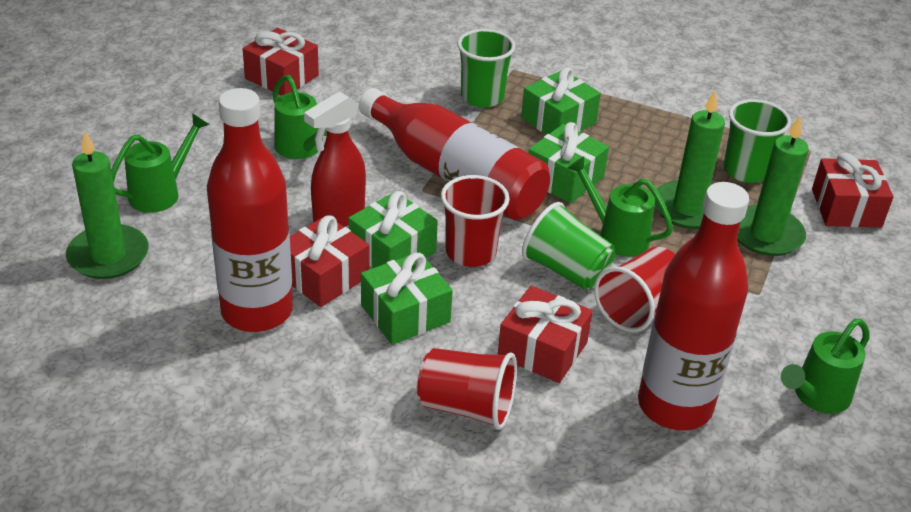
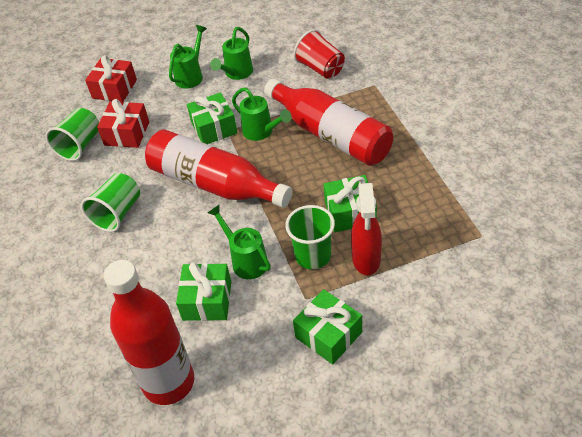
green candle: [66,130,149,279] [653,90,725,229] [737,115,809,256] = 3 -> none = 0
red cup: [417,348,517,430] [441,175,510,267] [594,247,675,332] = 3 -> [293,29,345,79] = 1
red gift: [243,28,319,95] [290,215,369,307] [498,286,593,383] [812,153,893,228] = 4 -> [85,55,137,102] [97,99,149,148] = 2

